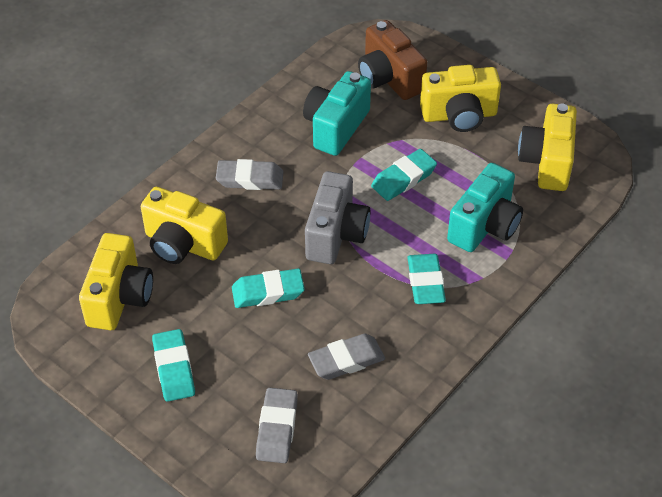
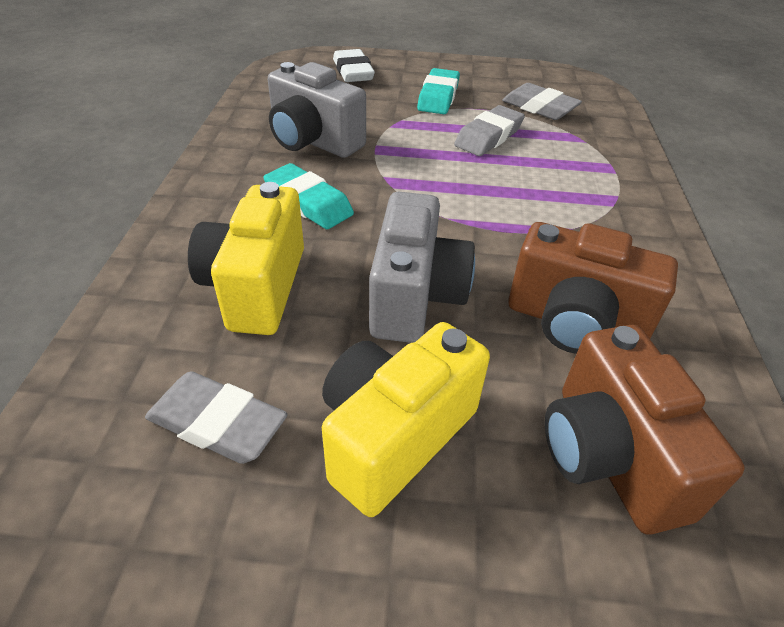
brown camera: [358,20,427,100] = 1 -> [508,222,678,354] [545,325,745,535] = 2
grey camera: [305,171,370,264] = 1 -> [268,62,366,158] [369,192,475,343] = 2
turquoise camera: [303,71,371,156] [447,163,523,252] = 2 -> none = 0
turquoise eraser: [152,329,195,402] [232,269,305,308] [371,149,437,201] [407,254,446,304] = 4 -> [263,163,354,229] [417,68,460,114] = 2
white eraser: none = 0 -> [333,49,375,82] = 1
yellow camera: [79,233,153,330] [141,187,228,264] [420,65,501,132] [518,103,577,191] = 4 -> [188,182,304,335] [322,322,490,517] = 2

